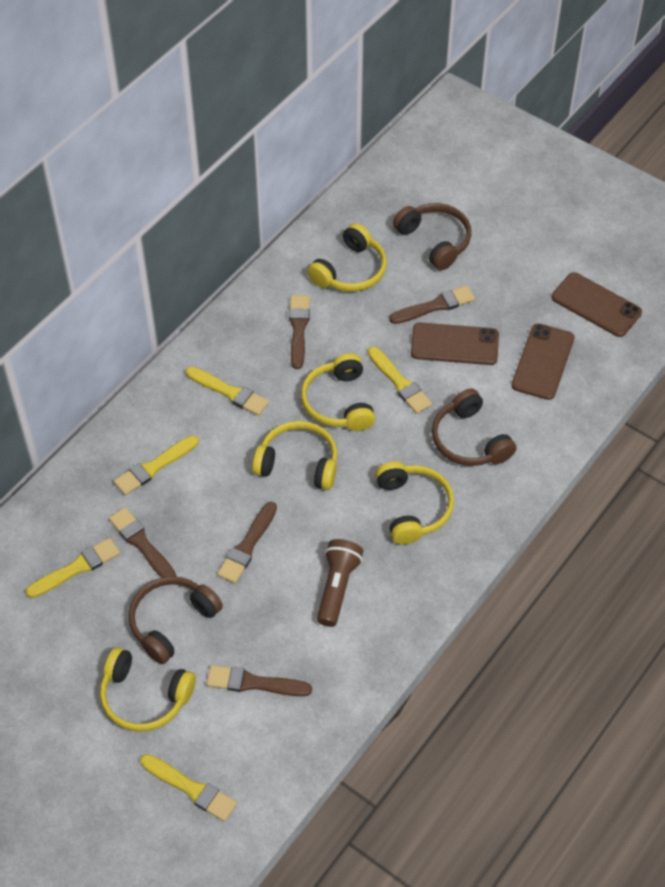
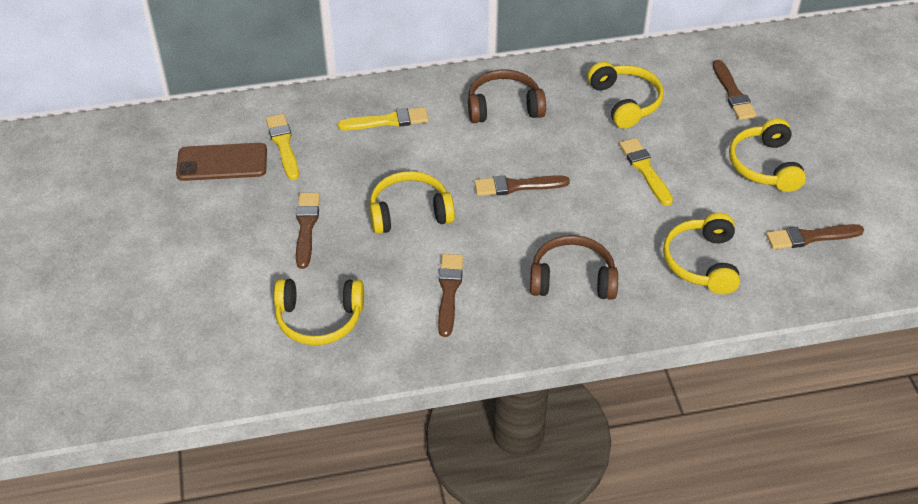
brown flashlight: [317,539,363,627] = 1 -> none = 0
brown headphones: [129,576,223,664] [393,203,471,270] [432,388,516,466] = 3 -> [468,70,546,123] [530,235,618,300] = 2
brown phone: [411,322,499,365] [512,323,575,400] [552,272,642,337] = 3 -> [176,143,267,181] = 1
yellow brush: [26,538,120,598] [114,435,199,495] [140,754,237,822] [186,366,269,416] [368,346,432,414] = 5 -> [266,114,299,180] [338,107,429,130] [619,138,673,206] = 3

